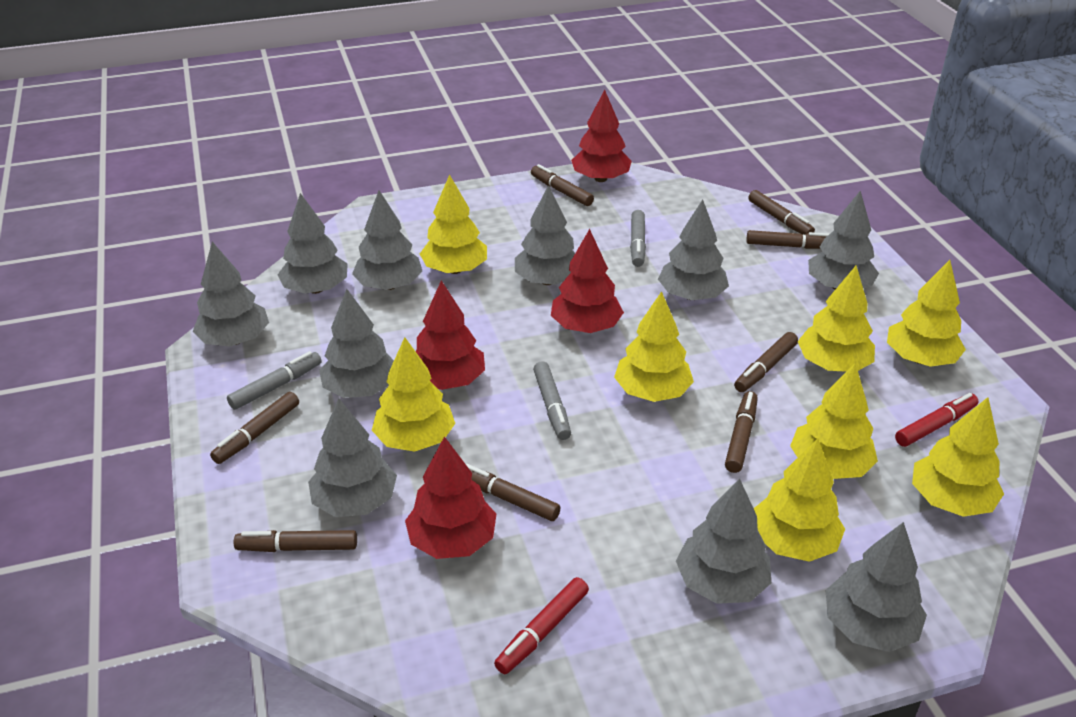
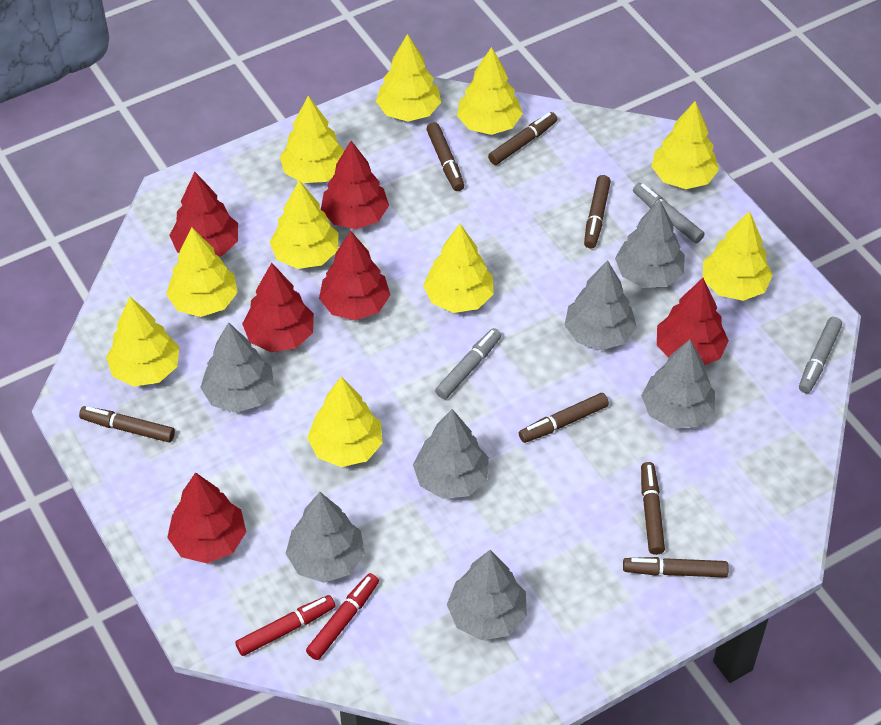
brown marker: [210,392,299,464] [234,530,357,552] [466,464,561,521] [531,164,594,206] [725,391,758,473] [734,332,798,392] [746,230,829,249] [748,190,815,235] = 8 -> [79,406,175,442] [426,122,464,191] [488,112,557,165] [519,393,609,443] [584,175,611,249] [623,557,729,578] [641,462,665,555] = 7
grey tree: [193,242,269,347] [277,193,348,294] [308,398,397,517] [319,289,394,398] [352,190,422,290] [515,185,575,285] [658,199,729,300] [676,478,771,604] [808,191,879,290] [826,522,927,652] = 10 -> [200,322,275,413] [286,492,365,583] [413,409,489,499] [447,550,527,640] [564,260,637,350] [615,200,685,288] [641,340,715,429] = 7
red tree: [405,436,496,559] [416,281,485,390] [551,229,624,333] [571,90,632,182] = 4 -> [167,472,246,563] [169,172,238,257] [242,263,314,352] [319,231,390,320] [321,141,389,229] [657,278,729,365] = 6
yellow tree: [372,337,455,452] [420,174,487,274] [614,291,694,402] [754,438,845,562] [790,363,878,479] [798,265,875,372] [887,260,966,367] [912,397,1004,517] = 8 -> [106,297,179,387] [166,227,238,317] [269,180,338,269] [280,96,345,183] [307,377,383,467] [376,34,441,122] [423,224,494,313] [457,47,523,135] [651,101,719,189] [703,211,773,301] = 10

